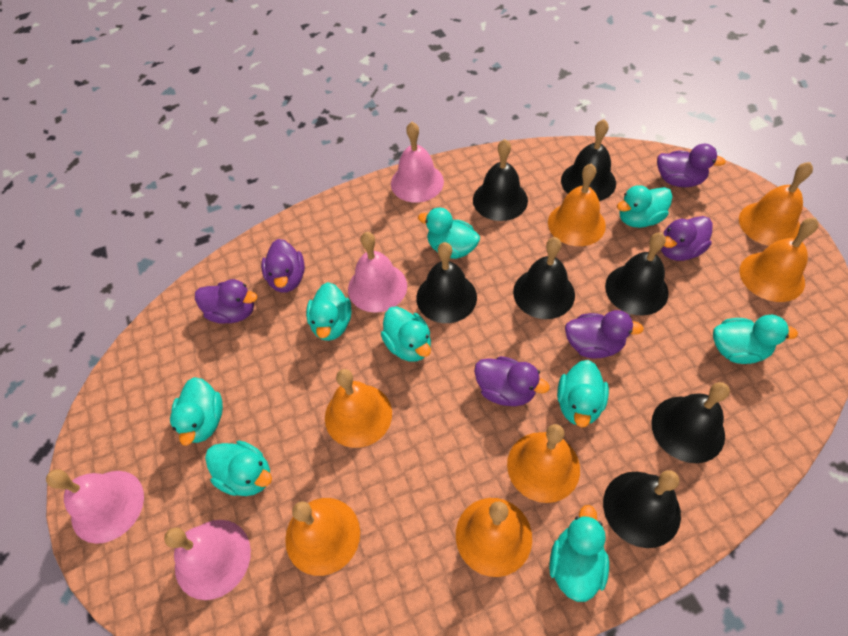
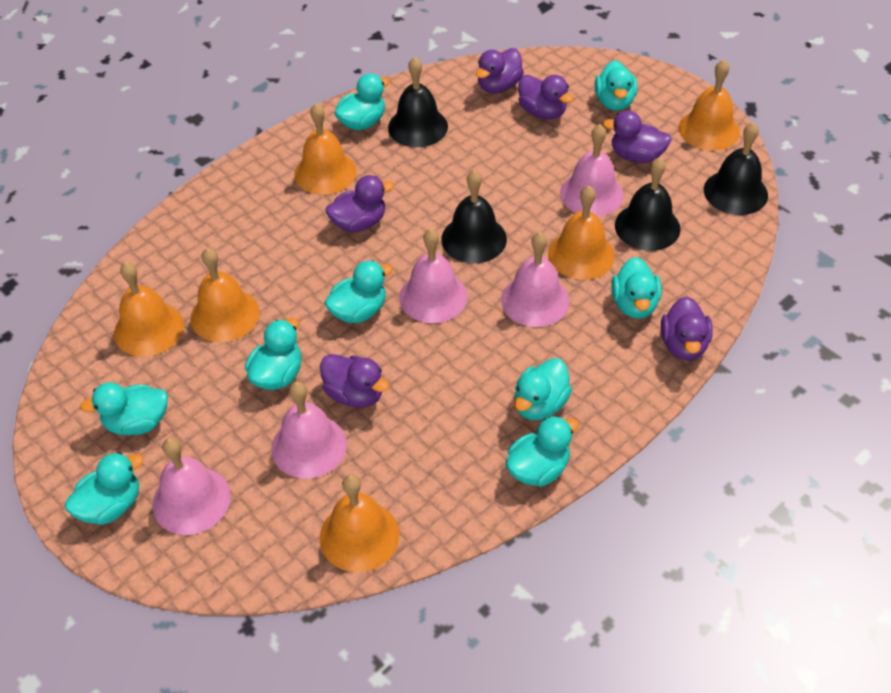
black bell: [416,242,477,323] [473,139,528,221] [513,237,575,319] [561,119,616,201] [603,470,681,548] [605,232,669,316] [651,382,730,463] = 7 -> [388,57,448,147] [441,170,507,263] [615,157,680,251] [704,122,768,215] = 4
orange bell: [285,498,360,576] [325,369,392,448] [456,498,532,577] [507,424,580,503] [548,163,606,246] [739,162,813,246] [739,218,819,302] = 7 -> [114,262,184,357] [190,248,260,342] [294,103,357,195] [320,474,399,572] [548,186,615,280] [679,60,740,151] = 6
pink bell: [46,470,144,544] [164,520,251,600] [348,232,407,313] [391,122,444,203] = 4 -> [152,438,231,535] [271,382,347,478] [399,229,468,323] [501,232,570,327] [560,124,624,217] = 5

